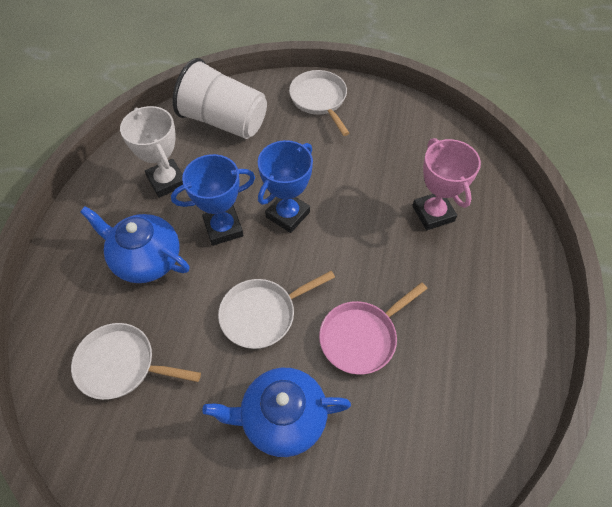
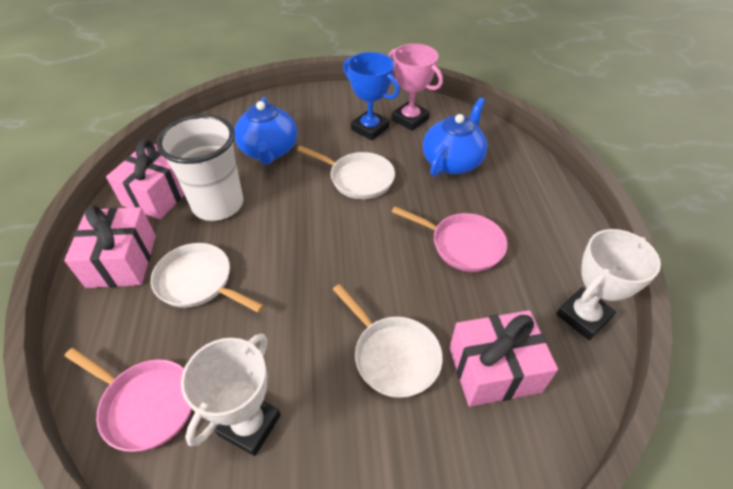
blue trophy: [171,154,255,246] [258,140,313,233] = 2 -> [343,52,400,140] = 1
pink gift: none = 0 -> [64,205,156,288] [106,140,185,219] [449,310,558,407] = 3
pink pan: [319,282,428,375] = 1 -> [64,348,192,452] [392,206,507,272] = 2
white trophy: [120,106,183,198] = 1 -> [181,333,281,456] [556,229,661,340] = 2

